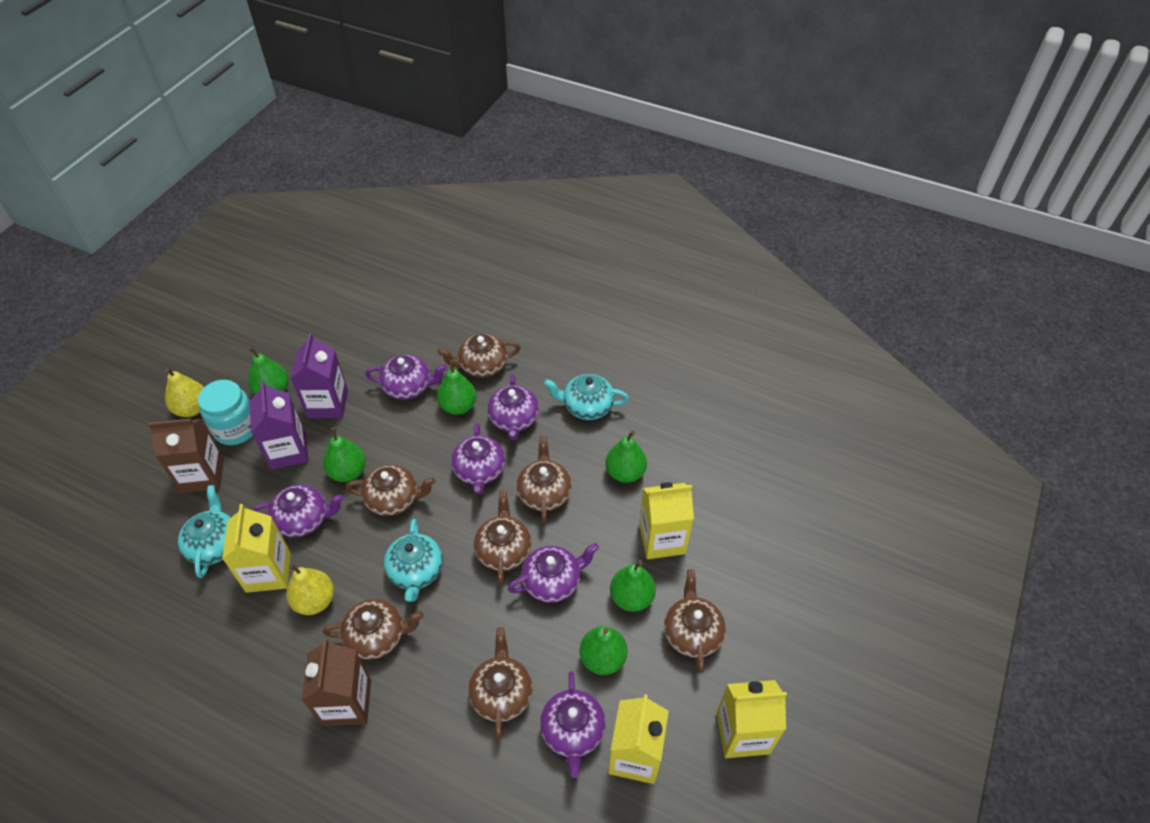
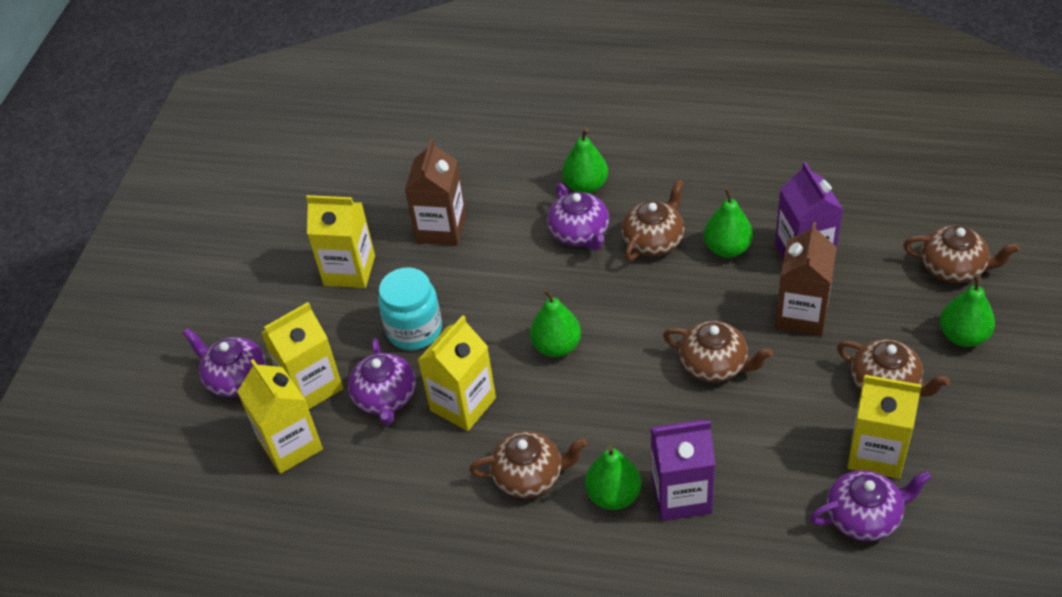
brown teapot: [323,599,424,660] [346,465,436,516] [437,334,520,378] [468,627,533,739] [474,491,531,584] [516,436,572,523] [664,569,726,673] = 7 -> [469,431,587,498] [621,179,684,261] [663,321,773,382] [837,339,950,397] [903,226,1020,283] = 5
green pear: [248,347,289,395] [323,427,366,482] [437,360,477,415] [580,626,628,675] [605,431,647,483] [610,560,656,612] = 6 -> [530,288,581,357] [562,128,608,194] [585,445,641,510] [704,188,753,258] [940,274,995,347] = 5
purple teapot: [252,485,344,538] [365,355,447,400] [451,423,505,495] [487,374,539,440] [508,543,599,603] [540,671,606,778] = 6 -> [183,328,266,397] [348,338,416,425] [547,183,609,251] [810,470,931,542] = 4
turquoise teapot: [178,485,231,578] [384,519,443,602] [544,374,629,420] = 3 -> none = 0
yellow carton: [222,504,291,593] [608,694,669,784] [639,482,694,559] [716,680,787,758] = 4 -> [237,359,323,474] [261,302,343,409] [306,195,375,288] [418,315,496,431] [847,375,922,479] = 5
yellow pear: [165,368,204,417] [286,564,334,615] = 2 -> none = 0

